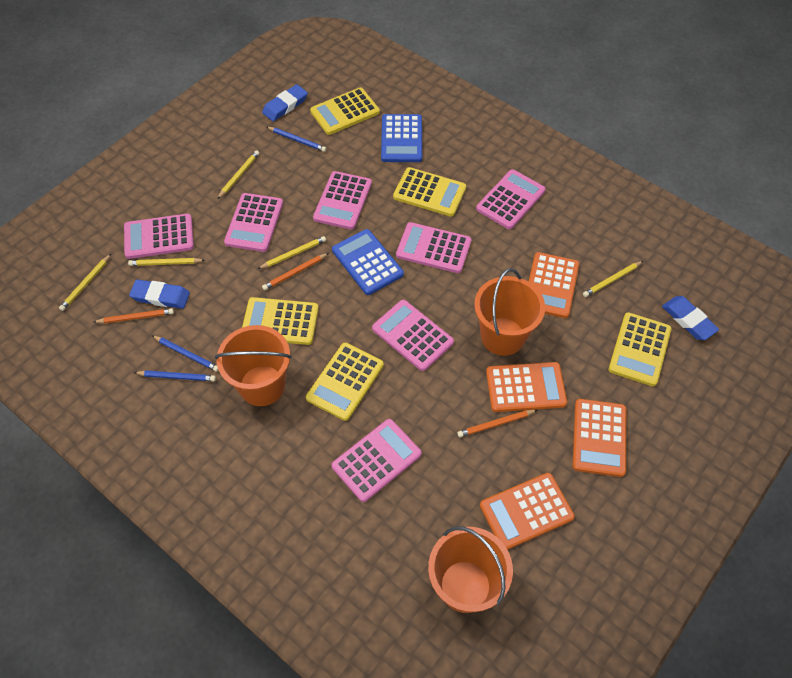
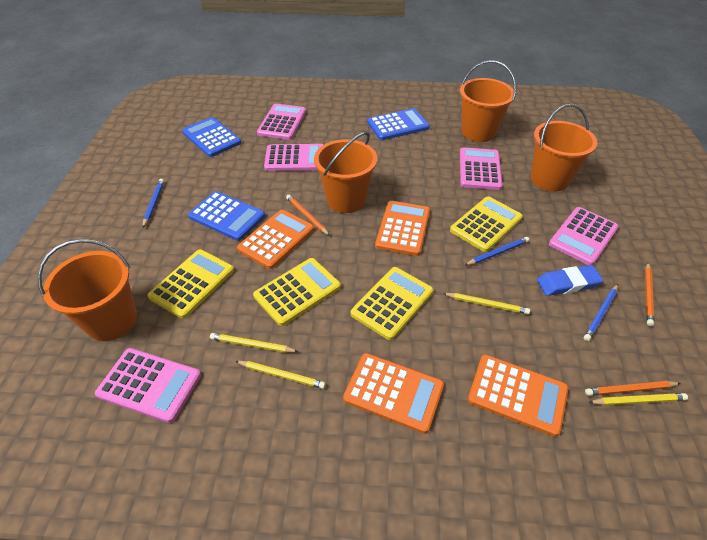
blue calculator: [332,229,404,295] [381,114,422,162] = 2 -> [182,117,241,157] [188,191,265,241] [367,108,430,140] = 3
blue eraser: [129,279,190,309] [262,84,308,121] [662,296,719,340] = 3 -> [537,265,603,296] = 1
orange bucket: [215,325,292,406] [428,526,513,613] [474,268,545,356] = 3 -> [38,239,137,341] [314,132,378,213] [460,60,516,142] [531,104,597,192] = 4
pink calculator: [124,214,194,259] [224,193,283,252] [313,171,372,230] [331,419,422,502] [372,300,454,371] [396,222,471,273] [476,169,546,229] = 7 -> [95,348,201,423] [257,104,306,140] [264,144,324,171] [460,147,503,190] [549,207,619,265] = 5
yellow calculator: [242,297,319,345] [306,343,384,421] [310,87,380,135] [393,167,466,216] [608,312,672,386] = 5 -> [147,249,234,319] [253,258,341,326] [351,267,433,340] [450,196,523,252] = 4
yellow pencil: [59,254,111,311] [128,258,205,266] [217,150,259,199] [258,236,326,269] [583,261,643,297] = 5 -> [210,333,299,353] [235,361,326,389] [442,293,530,314] [588,393,688,406] = 4

